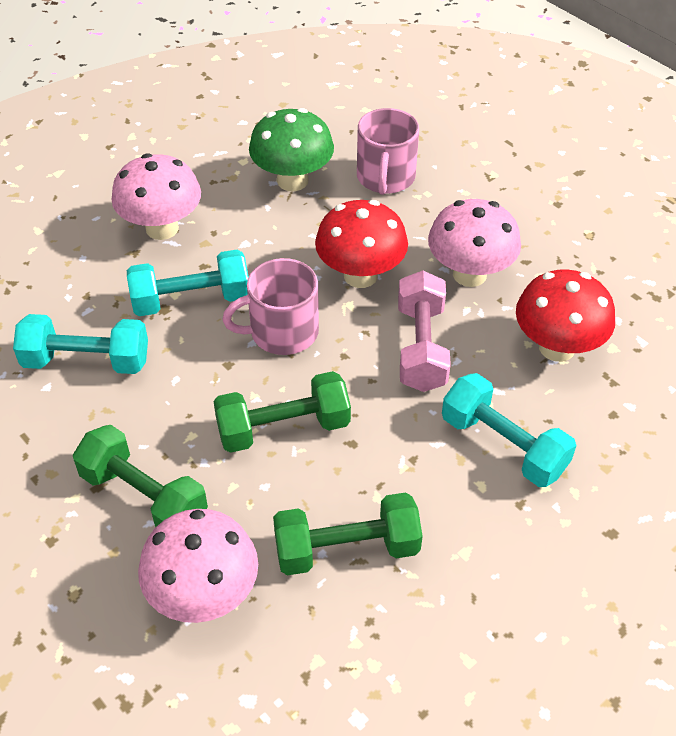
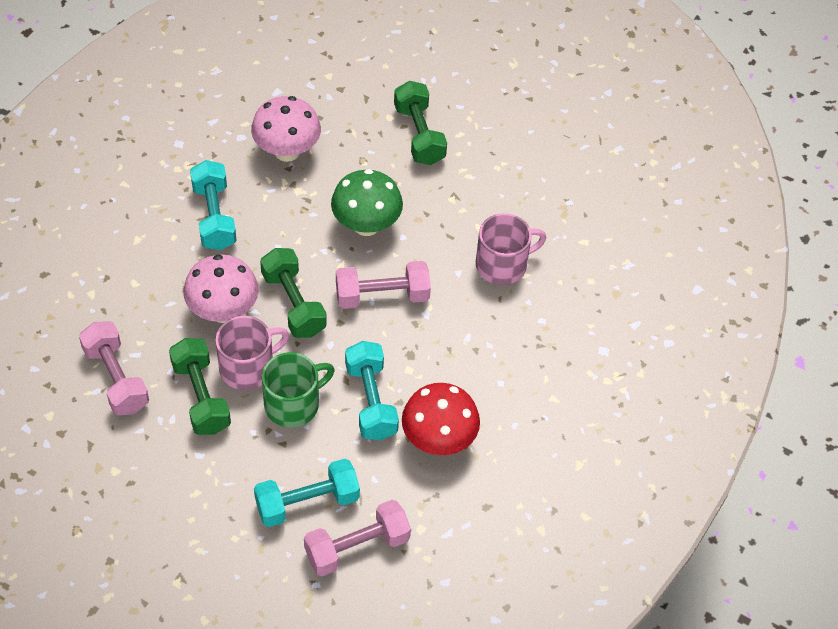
green mug: none = 0 -> [262,352,335,427] = 1
pink dumbbell: [398,270,451,392] = 1 -> [79,321,149,416] [304,500,411,576] [336,261,431,309] = 3
pink mushroom: [111,153,201,240] [138,509,258,623] [428,199,521,287] = 3 -> [183,255,259,323] [251,96,321,162] = 2
red mushroom: [315,200,408,288] [516,269,615,362] = 2 -> [402,383,480,455] = 1

